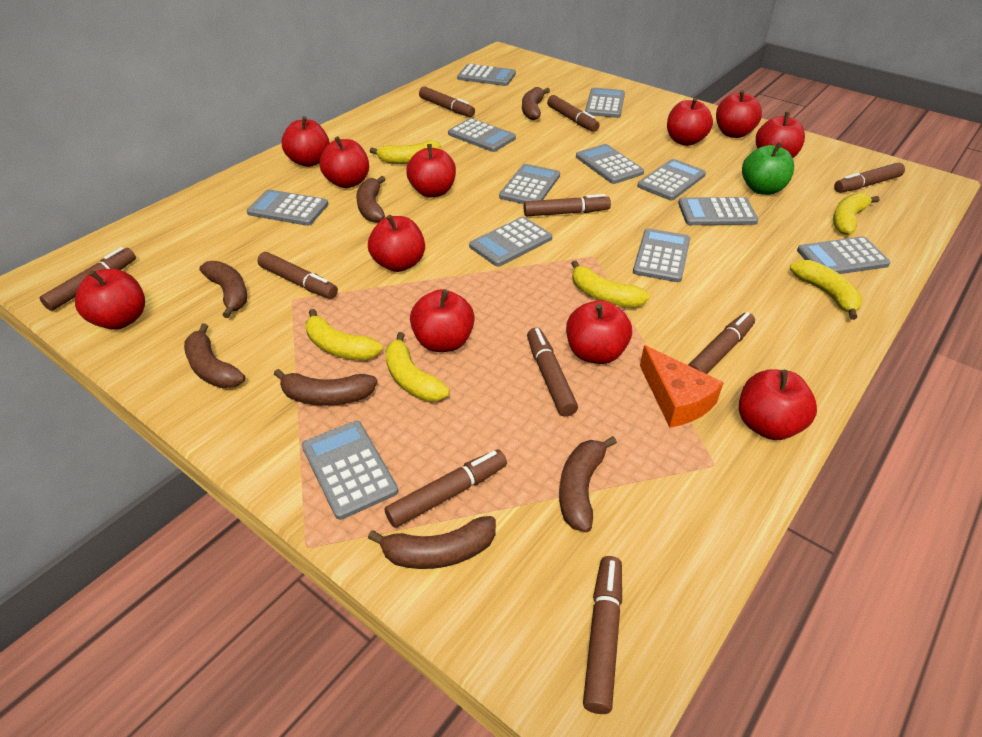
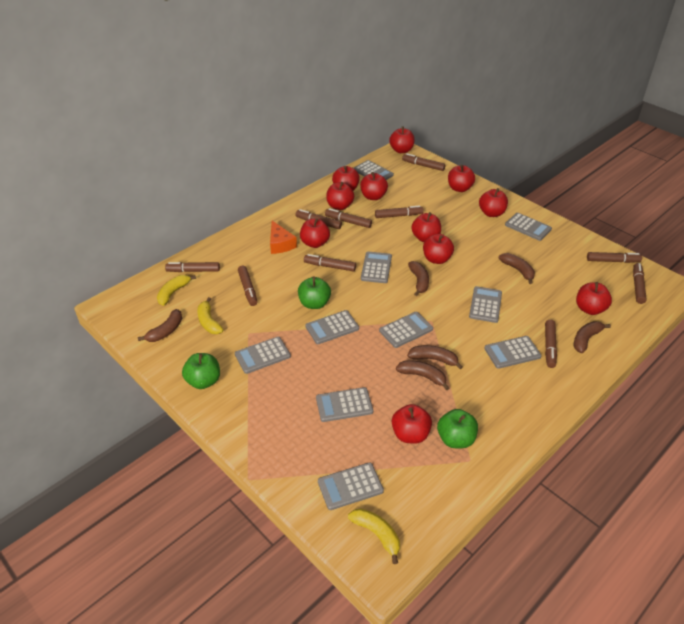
brown banana: [184,323,245,388] [199,261,247,318] [274,369,377,406] [356,176,385,223] [368,516,496,569] [522,87,550,120] [559,436,617,532] = 7 -> [138,309,182,342] [396,360,449,390] [407,345,463,370] [408,261,429,296] [499,253,535,284] [574,321,611,353] = 6
green apple: [742,142,794,195] = 1 -> [182,353,220,389] [298,277,331,309] [437,409,478,448] = 3
grey calculator: [247,189,329,226] [302,421,398,520] [448,118,516,152] [457,64,516,86] [469,217,552,267] [499,164,560,204] [576,144,644,184] [585,88,625,118] [633,228,690,282] [637,159,706,201] [678,197,758,225] [797,236,891,274] = 12 -> [235,337,291,374] [305,310,359,344] [316,387,373,422] [318,462,384,510] [354,160,394,180] [361,251,392,283] [379,312,433,348] [469,286,502,323] [484,336,542,369] [505,213,552,241] = 10
yellow banana: [305,309,383,360] [370,141,440,164] [385,332,450,402] [571,260,650,307] [790,260,862,320] [833,193,880,235] = 6 -> [157,275,196,306] [197,297,223,334] [348,509,400,564] = 3

